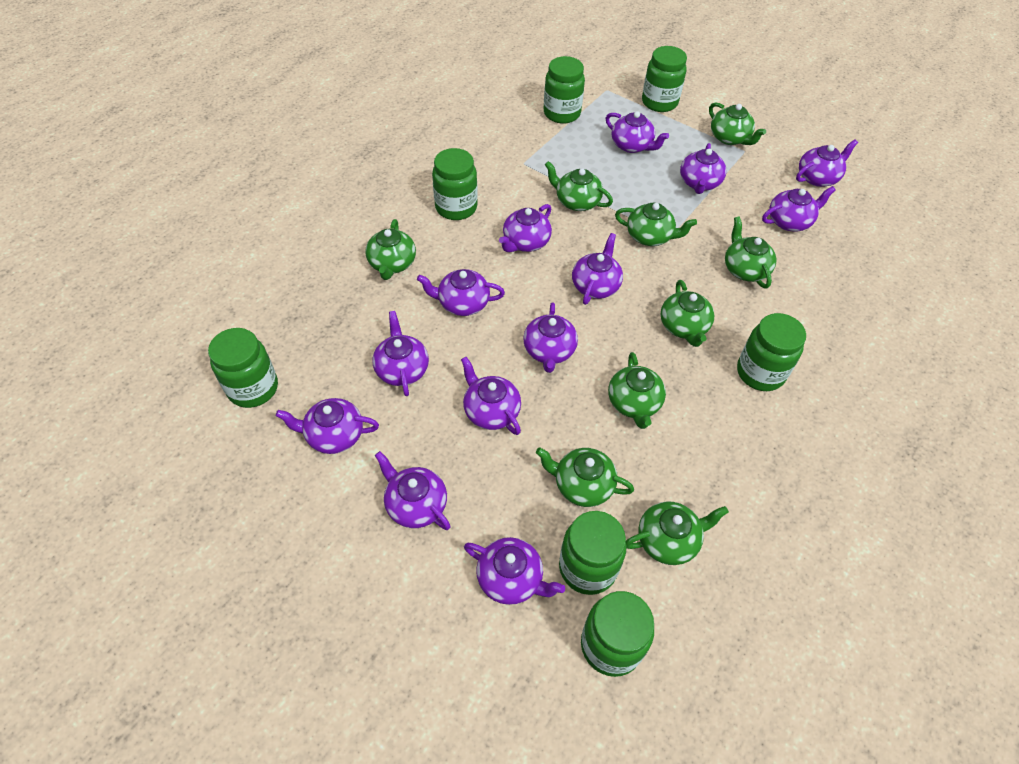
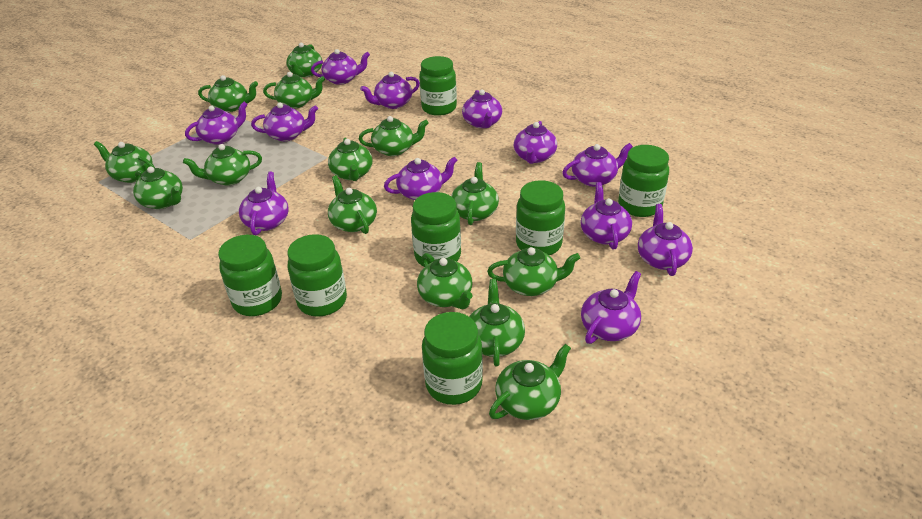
green teapot: [365,219,416,280] [536,448,634,507] [545,161,613,211] [608,352,666,429] [615,203,697,246] [626,501,729,565] [660,280,715,347] [709,102,766,145] [725,216,777,289] = 9 -> [94,141,155,183] [133,166,183,209] [183,144,262,186] [198,75,258,112] [263,72,325,109] [286,43,322,77] [328,138,373,181] [328,175,377,234] [359,116,429,156] [417,253,472,309] [451,162,499,225] [469,279,525,367] [487,247,580,296] [489,344,571,420] = 14
purple teapot: [276,398,379,454] [373,311,429,396] [375,451,451,530] [417,269,505,316] [461,357,521,435] [464,537,565,605] [499,204,552,252] [523,302,578,373] [572,233,623,305] [606,111,669,153] [680,143,726,194] [762,186,836,231] [796,139,858,187] = 13 -> [185,102,248,145] [239,172,289,235] [251,102,318,141] [311,49,370,85] [360,72,420,109] [384,157,458,200] [462,90,502,128] [514,121,557,164] [562,143,633,187] [581,182,632,250] [581,271,641,344] [638,204,693,276] = 12

